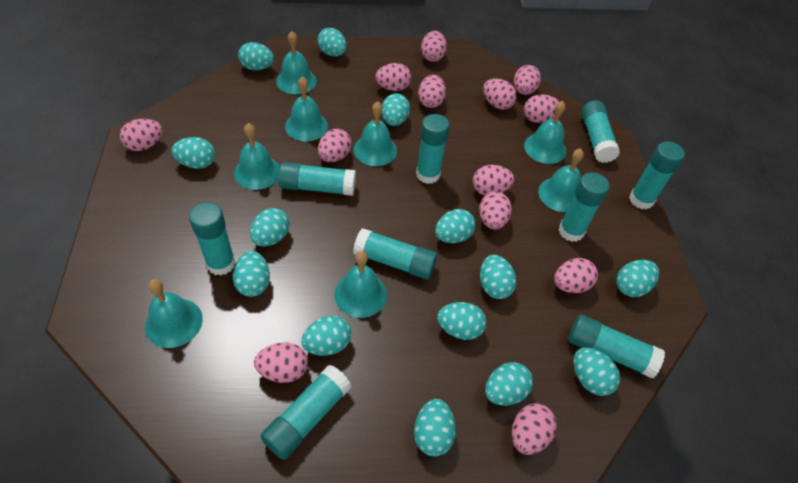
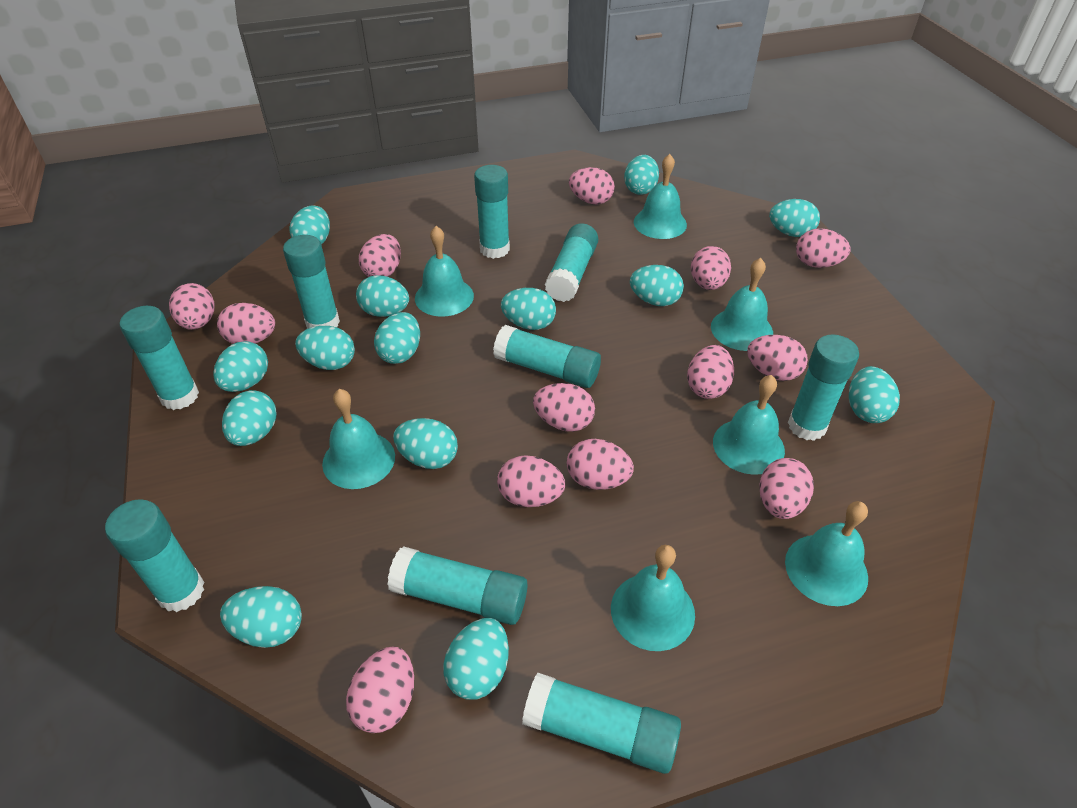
turquoise bell: [145,279,203,348] [234,123,280,190] [276,31,317,95] [285,76,328,141] [334,251,387,318] [354,101,397,166] [524,101,566,164] [538,149,584,212] = 8 -> [322,389,395,489] [415,226,474,317] [611,545,695,651] [634,154,687,239] [711,258,773,351] [713,375,785,475] [785,501,868,606] = 7

